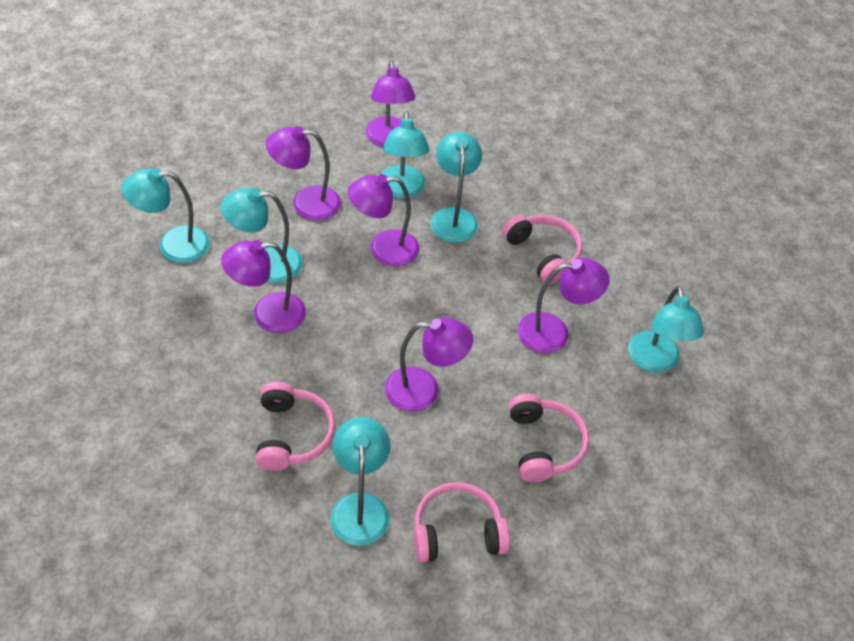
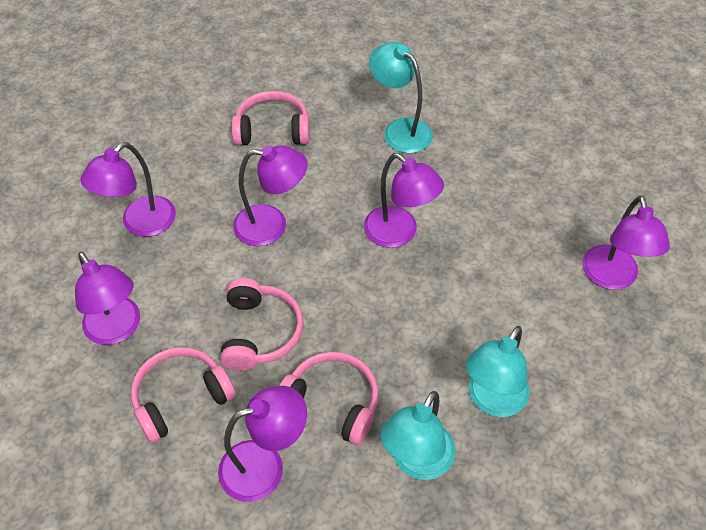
turquoise lamp: [122,168,210,263] [221,188,303,283] [330,417,391,546] [381,111,429,199] [430,132,482,243] [628,286,704,373] = 6 -> [369,42,433,153] [380,391,455,480] [466,326,529,417] = 3

